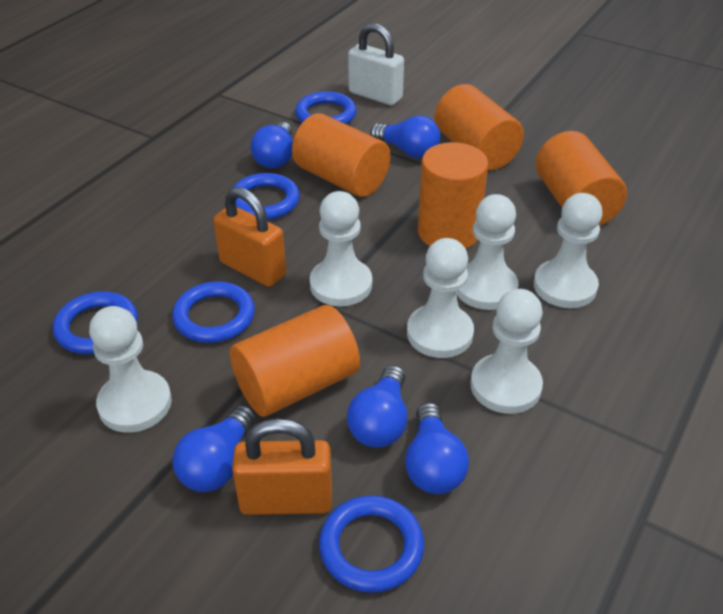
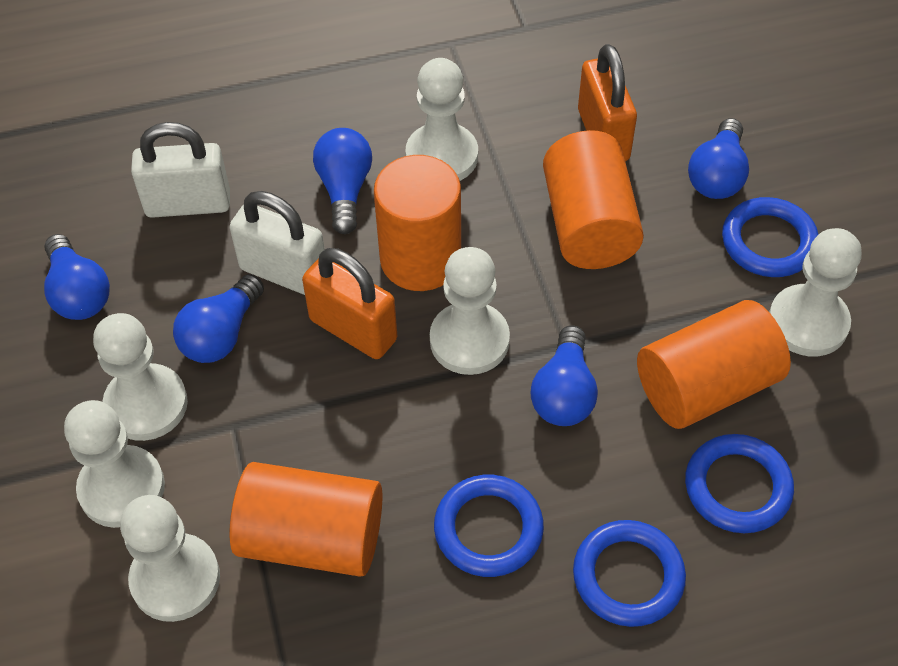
blue ring: [53,291,138,354] [172,282,255,343] [233,173,300,220] [295,91,357,124] [319,495,424,593] = 5 -> [434,475,544,577] [573,520,686,627] [685,434,794,533] [722,197,818,277] = 4
orange cylinder: [230,305,360,417] [292,113,390,197] [418,142,488,249] [435,84,524,170] [536,131,627,225] = 5 -> [229,462,382,577] [374,155,461,291] [543,130,644,269] [637,300,791,429] = 4
white padlock: [348,23,404,105] = 1 -> [131,122,230,218] [230,191,325,295] = 2

